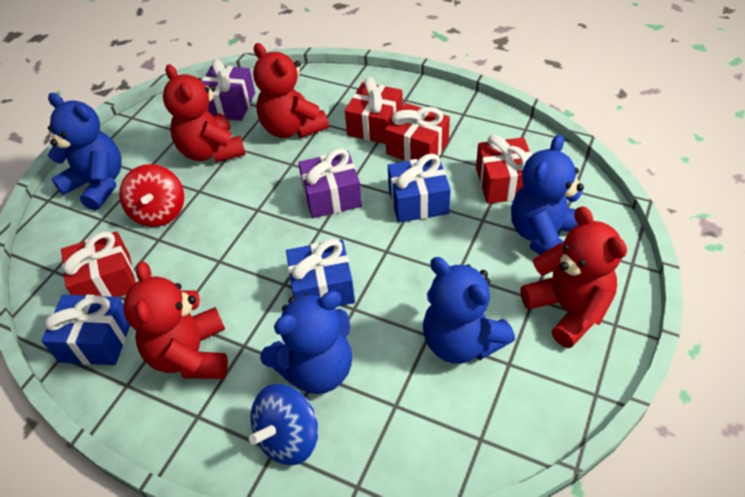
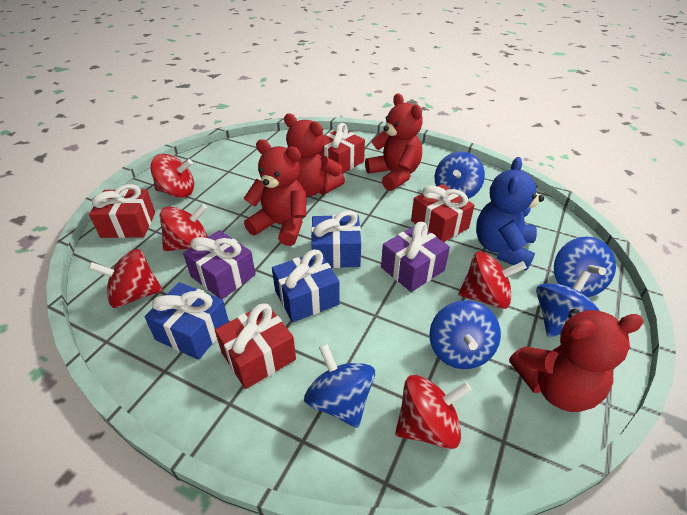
blue spinning top: [249,384,318,465] = 1 -> [304,344,375,428] [430,300,501,369] [435,152,485,199] [536,270,600,337] [554,237,616,297] = 5
blue teddy bear: [48,93,122,211] [260,291,352,394] [423,257,515,364] [511,134,584,255] = 4 -> [476,157,544,271] = 1
red spinning top: [119,164,184,227] = 1 -> [88,249,163,308] [150,154,194,198] [160,204,208,251] [395,375,472,449] [458,251,527,309] = 5

